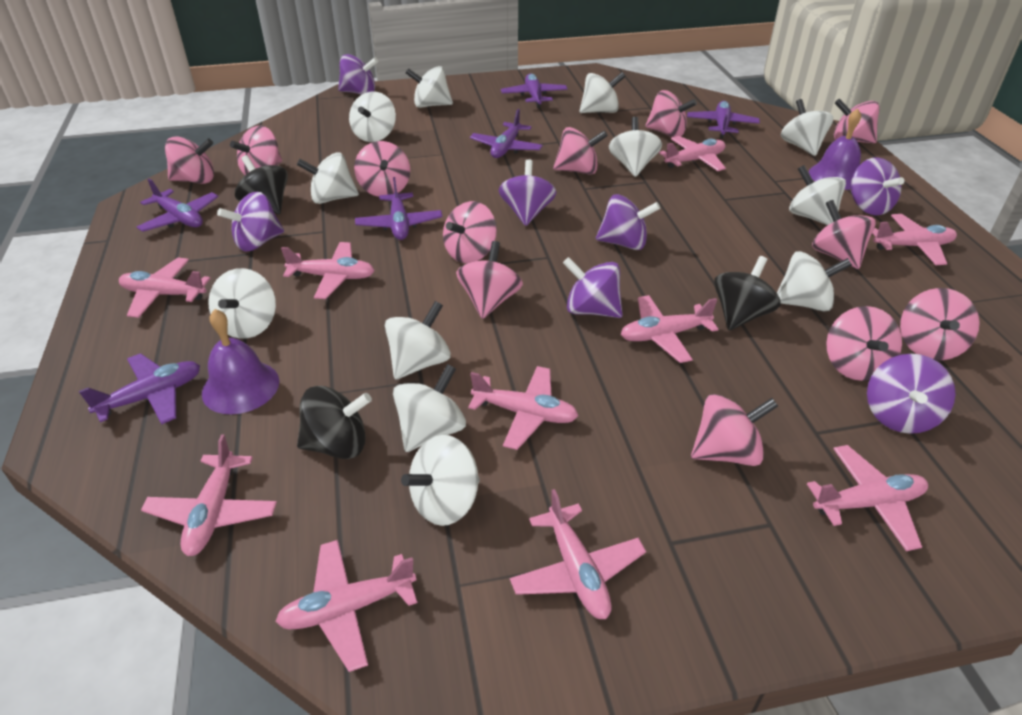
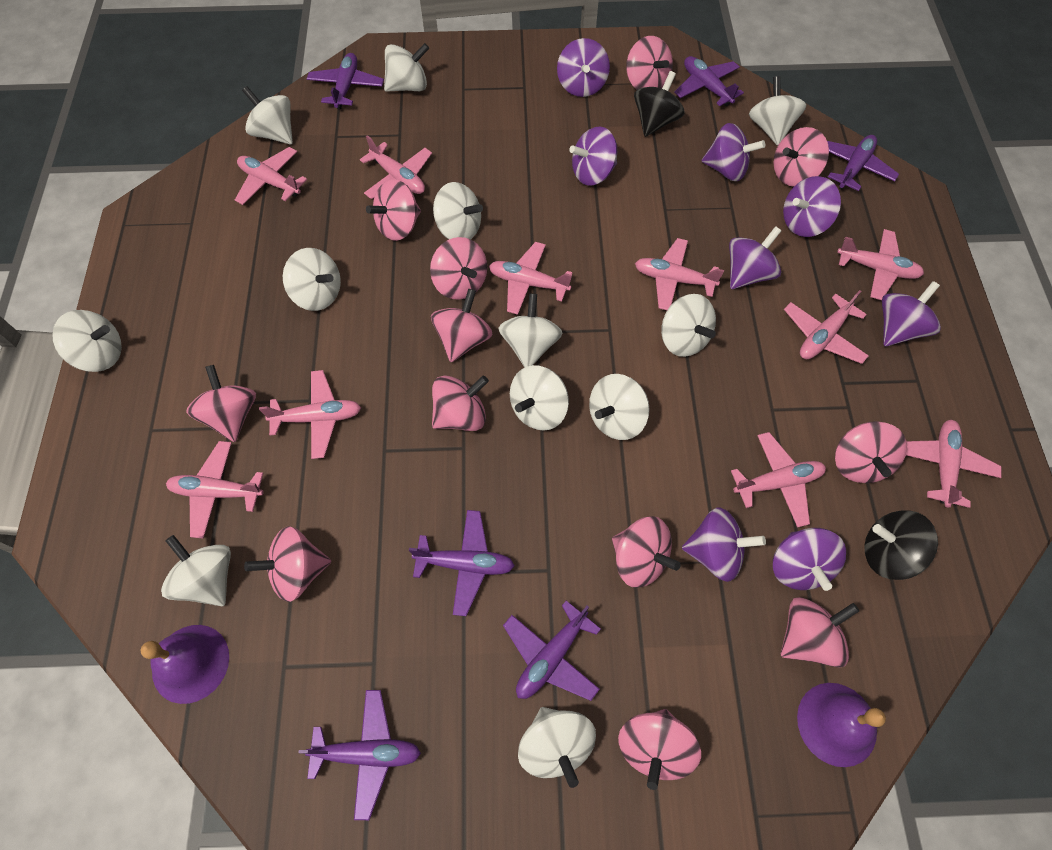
black spinning top: [235,155,288,214] [297,386,372,459] [714,256,781,330] = 3 -> [634,71,684,137] [865,511,938,580] = 2
purple spinning top: [217,192,284,252] [338,54,378,95] [499,159,557,226] [563,257,623,318] [596,194,660,250] [851,157,904,215] [867,354,956,434] = 7 -> [557,38,610,97] [569,126,617,186] [682,507,766,582] [702,123,765,181] [729,226,781,289] [773,528,846,591] [783,176,841,237] [882,281,941,346] = 8

